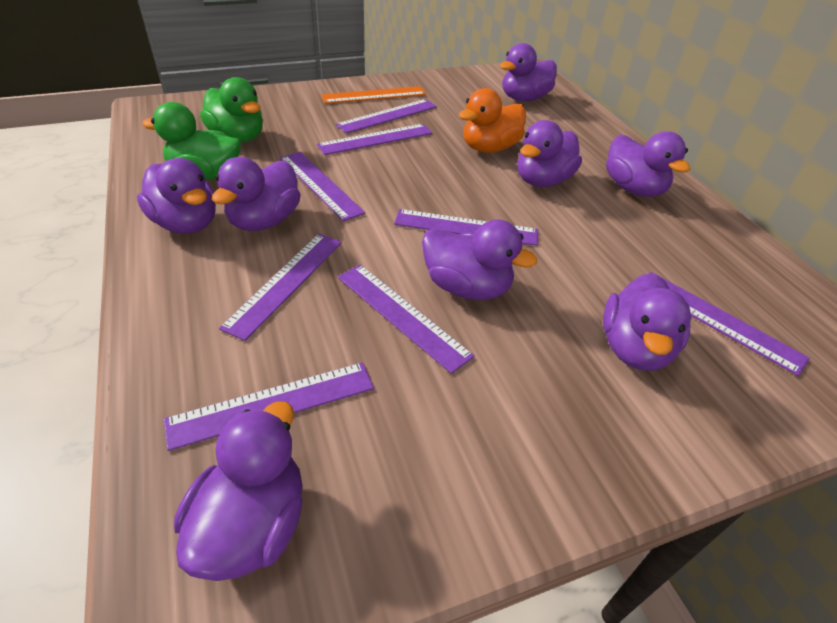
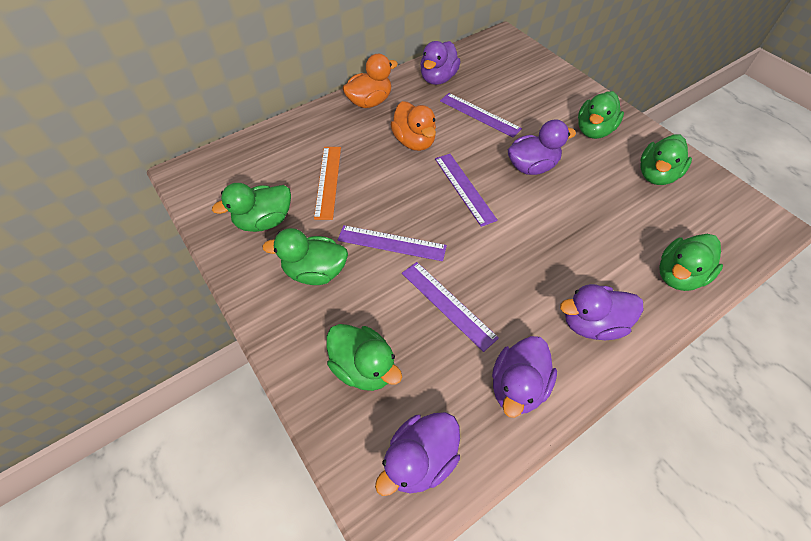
green duck: [142,102,241,180] [200,77,263,143] = 2 -> [212,183,291,232] [262,228,348,285] [326,324,402,391] [578,91,624,139] [640,134,692,185] [659,234,723,291] = 6
orange duck: [459,88,526,153] = 1 -> [342,54,398,108] [390,101,436,151] = 2
purple duck: [137,158,216,234] [174,402,303,581] [212,157,301,231] [422,219,537,300] [500,43,557,101] [518,120,582,187] [603,273,691,371] [606,131,691,197] = 8 -> [375,412,460,496] [420,41,461,85] [492,336,557,418] [508,119,576,175] [560,284,643,340] = 5
purple ruler: [164,362,374,451] [219,234,342,341] [280,152,365,221] [317,124,433,155] [336,99,437,133] [338,265,475,374] [394,209,538,246] [649,272,810,376] = 8 -> [338,225,447,261] [402,262,499,352] [435,154,498,227] [440,93,522,137] = 4

